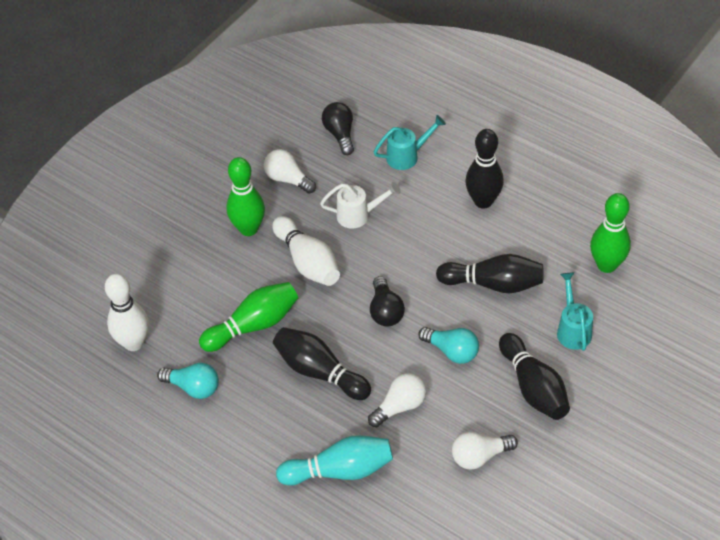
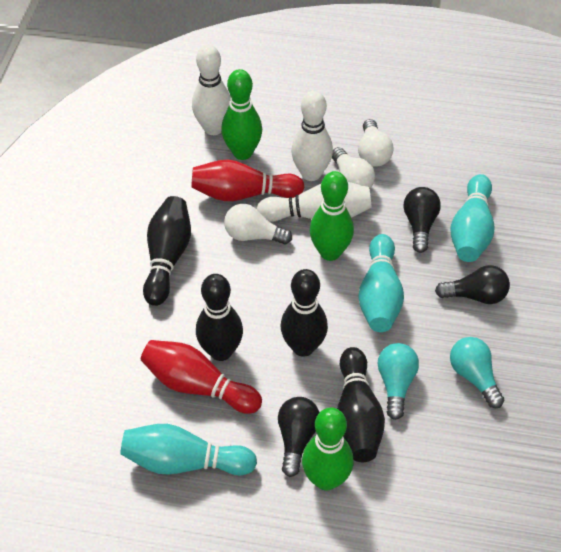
black light bulb: [322,102,354,155] [370,276,405,327] = 2 -> [278,397,320,477] [403,187,441,253] [435,265,510,304] = 3
red bowling pin: none = 0 -> [141,340,262,414] [191,159,304,201] = 2
turquoise bowling pin: [276,435,393,486] = 1 -> [120,424,257,475] [358,234,404,332] [450,174,494,262] = 3
turquoise watering can: [374,115,446,170] [557,272,593,351] = 2 -> none = 0
white bowling pin: [105,274,149,351] [272,216,340,286] = 2 -> [192,45,231,135] [257,182,372,222] [291,91,333,181] = 3
white watering can: [320,182,401,228] = 1 -> none = 0

